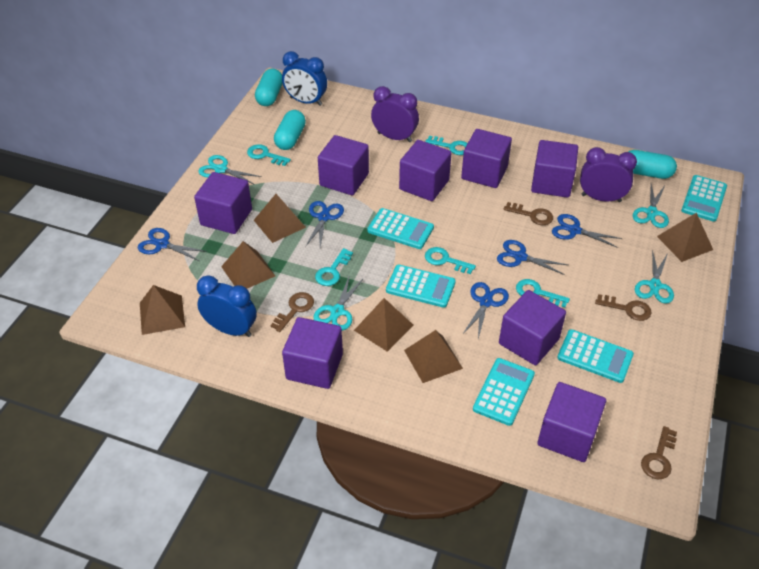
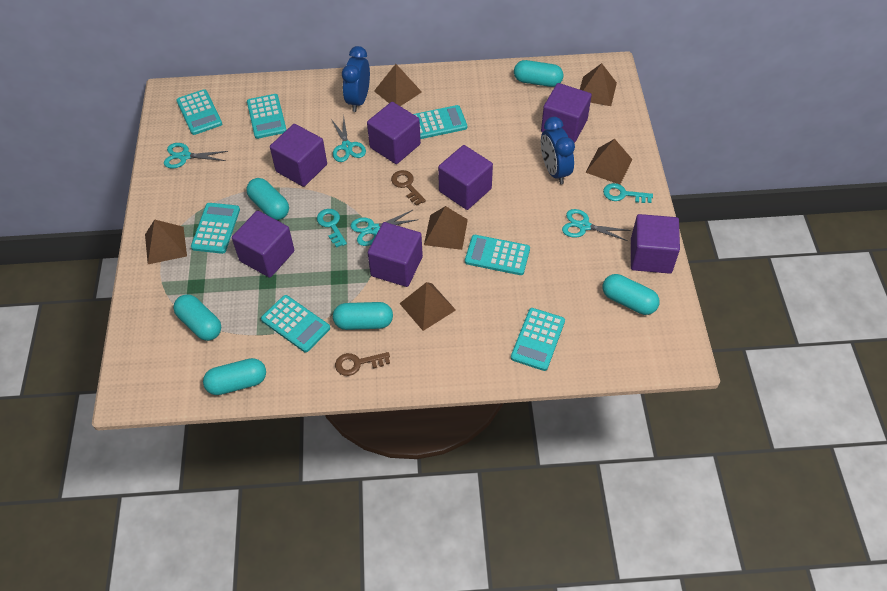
blue scissors: [138,228,207,261] [305,201,344,247] [462,282,509,339] [497,240,568,275] [552,214,622,248] = 5 -> none = 0
brown key: [270,292,314,332] [504,202,553,225] [595,294,651,321] [641,426,677,479] = 4 -> [335,352,390,376] [391,170,426,206] = 2
purple clock: [371,86,419,142] [580,147,637,202] = 2 -> none = 0
purple cube: [194,172,252,234] [282,317,343,389] [318,135,369,195] [399,140,451,201] [461,129,512,188] [499,290,566,365] [531,140,578,198] [538,382,606,462] = 8 -> [232,211,295,278] [270,124,327,187] [367,102,421,164] [368,222,423,287] [438,145,493,210] [541,83,592,143] [631,214,680,274] = 7
turquoise calculator: [367,208,434,249] [386,265,456,308] [473,358,535,426] [557,329,634,383] [681,175,727,222] = 5 -> [176,89,222,135] [191,203,240,254] [247,94,287,139] [261,295,330,352] [414,105,467,139] [465,235,530,275] [511,308,565,371] = 7
turquoise capsule: [255,69,283,106] [274,110,306,150] [628,150,677,179] = 3 -> [173,294,221,341] [203,358,266,395] [246,178,289,220] [333,302,393,330] [514,60,563,87] [602,274,659,315] = 6
turquoise key: [247,144,291,166] [315,248,353,286] [425,136,468,155] [425,247,476,274] [516,279,570,308] = 5 -> [317,209,347,248] [603,183,653,203] = 2

